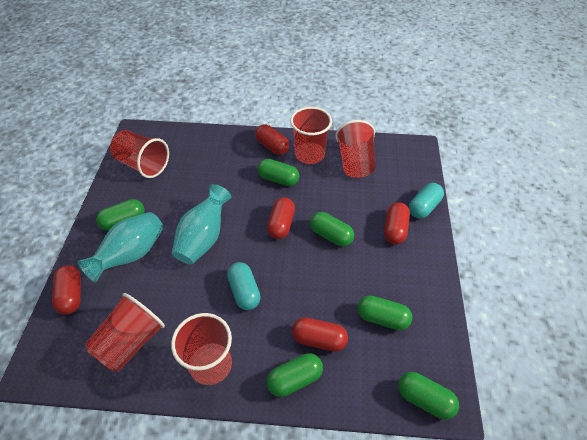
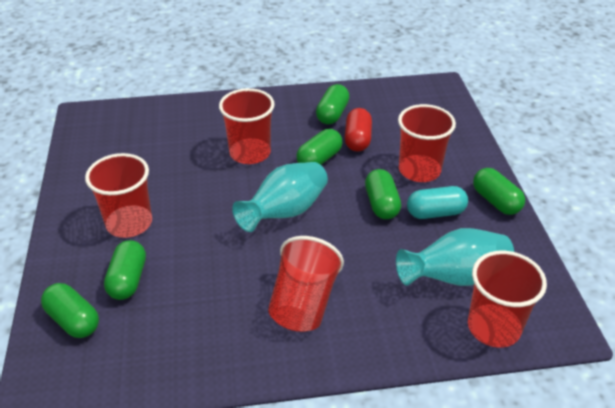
red capsule: [52,265,81,315] [255,124,289,155] [267,197,295,239] [292,317,348,352] [384,202,410,245] = 5 -> [345,108,372,152] = 1
turquoise capsule: [227,262,261,310] [409,183,444,219] = 2 -> [407,186,468,219] = 1

